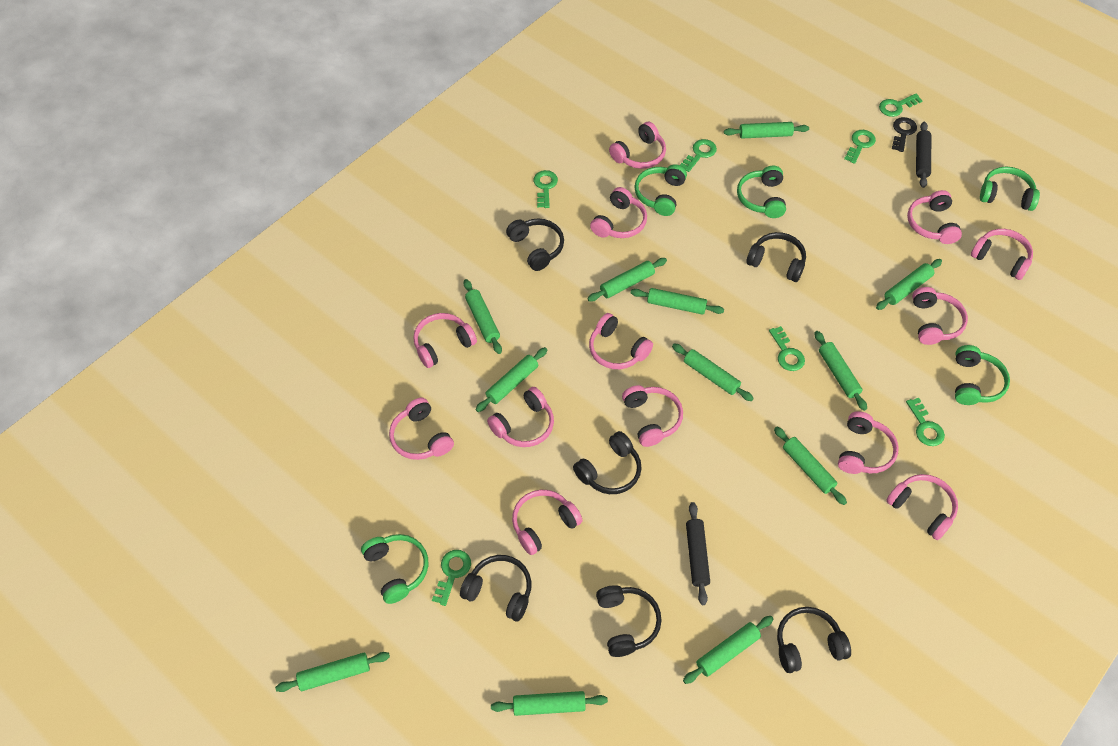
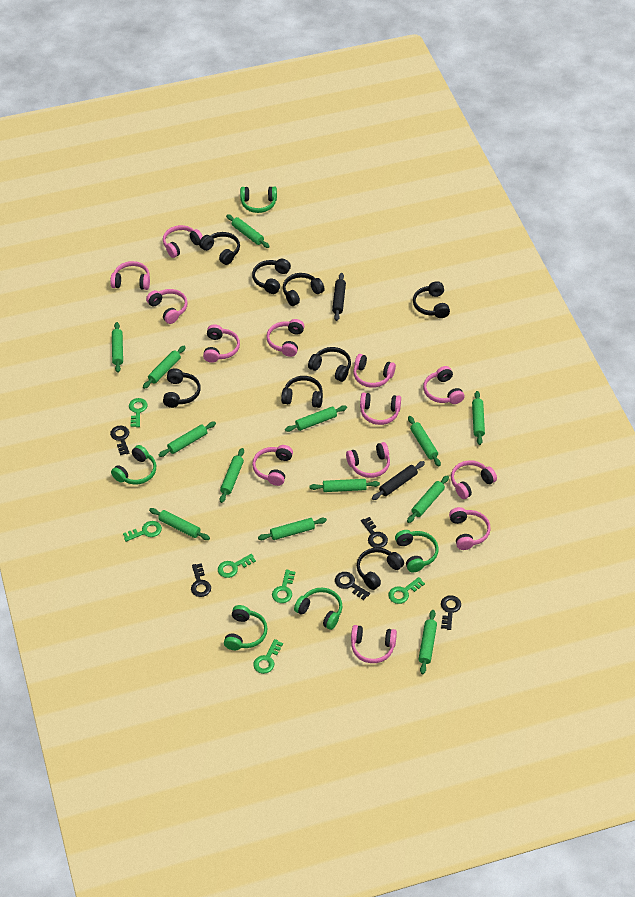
black headphones: [460,555,532,621] [506,219,564,271] [573,431,642,494] [596,585,662,657] [746,232,806,282] [777,607,851,673] = 6 -> [163,368,201,408] [199,232,240,265] [252,259,291,294] [281,376,323,408] [283,273,325,306] [308,347,351,382] [357,548,404,590] [413,281,450,318] = 8
black key: [892,117,917,152] = 1 -> [110,425,129,455] [191,563,211,597] [335,572,370,600] [361,517,388,548] [441,595,461,630] = 5
green key: [432,550,471,606] [534,170,558,208] [680,139,717,172] [769,326,805,371] [844,130,876,164] [879,93,923,117] [906,398,945,446] = 7 -> [123,521,162,542] [129,398,147,427] [218,554,256,578] [253,639,283,674] [272,569,295,603] [388,577,425,604] = 6
green rolling pin: [275,652,390,692] [464,279,502,354] [476,347,547,412] [491,691,608,716] [587,258,667,302] [631,288,724,315] [672,343,754,401] [683,616,773,684] [724,122,809,138] [774,427,847,505] [815,331,867,411] [876,259,942,310] = 12 -> [112,322,123,373] [143,346,186,389] [149,508,210,540] [159,421,216,457] [220,448,244,503] [226,214,270,248] [258,518,327,540] [285,405,347,432] [310,479,380,492] [407,475,449,523] [408,416,441,466] [419,610,437,674] [472,391,485,445] = 13

